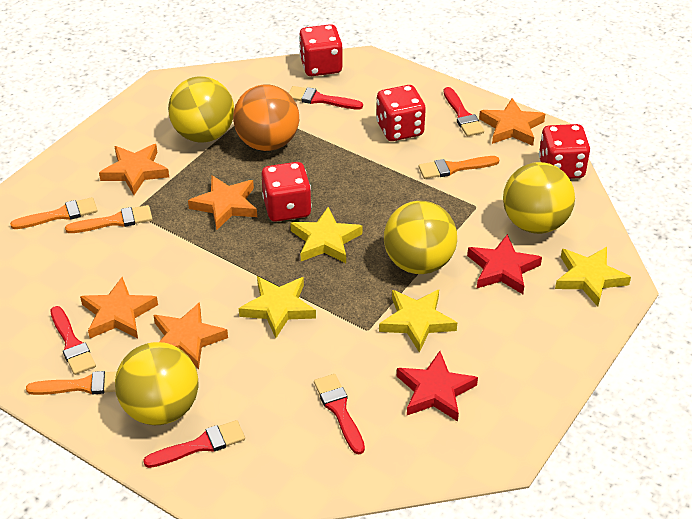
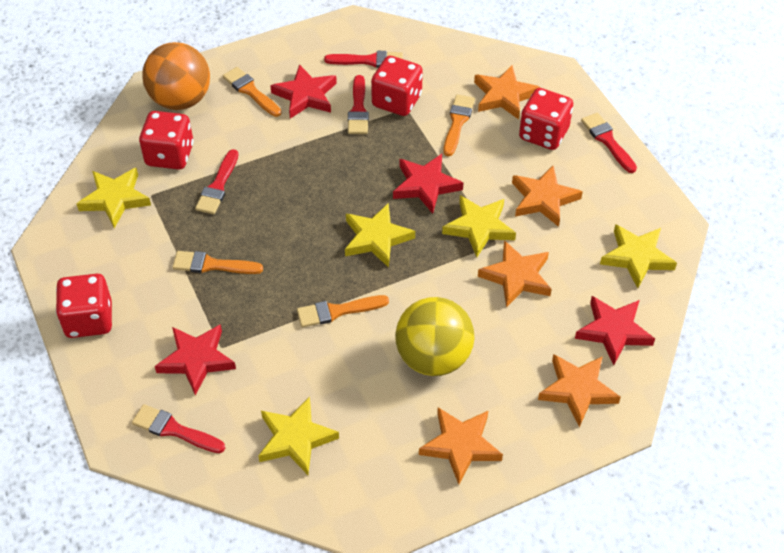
red star: [397,351,478,421] [467,234,542,294] = 2 -> [155,324,236,396] [270,64,337,119] [393,154,464,214] [575,296,655,365] = 4
yellow ball: [115,342,199,425] [168,76,234,143] [384,201,457,274] [503,162,575,234] = 4 -> [395,297,475,376] = 1
yellow star: [239,276,316,338] [290,207,362,263] [379,290,457,353] [555,247,631,307] = 4 -> [77,168,151,228] [258,397,339,475] [345,203,415,267] [442,195,516,257] [600,224,677,288] = 5

